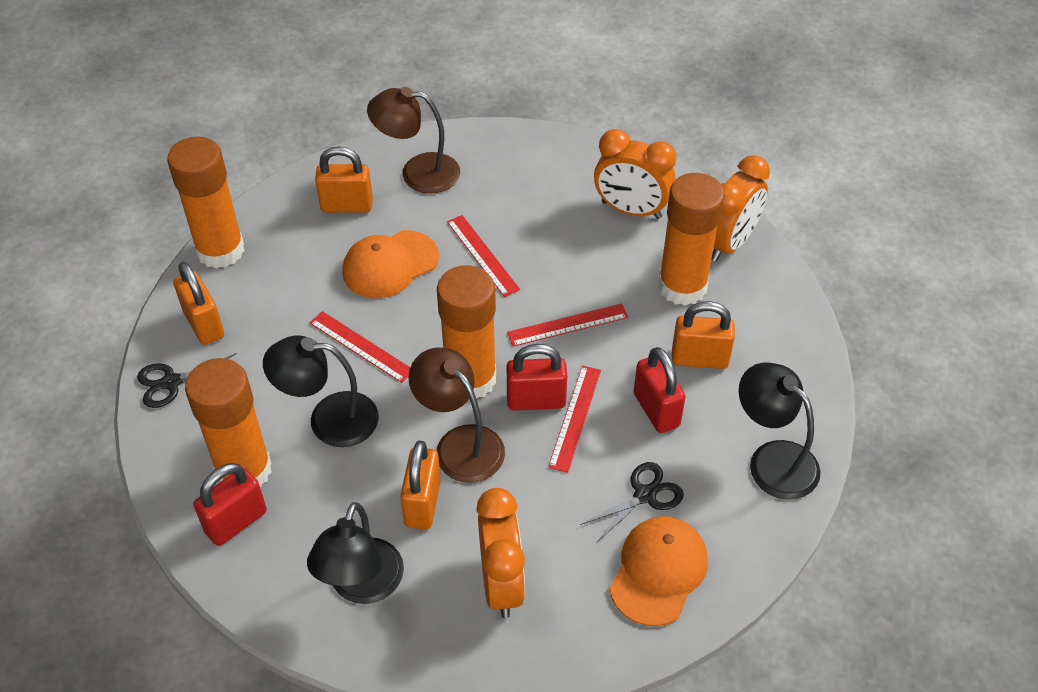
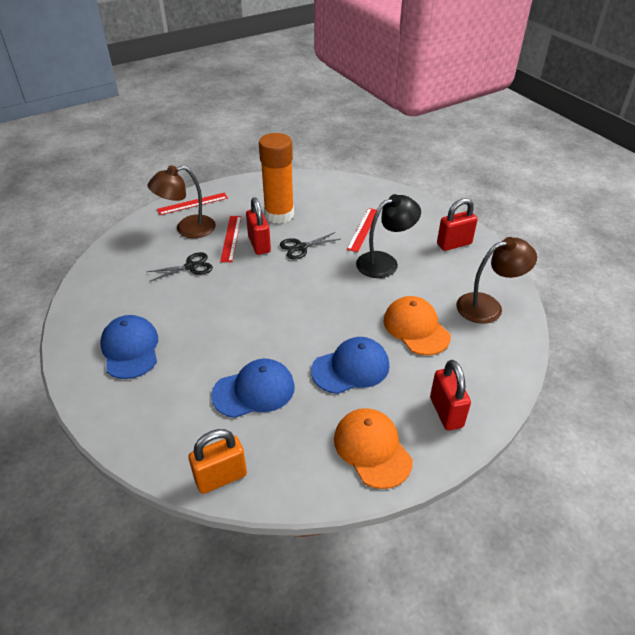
black lamp: [263,335,379,447] [307,502,404,604] [739,363,821,500] = 3 -> [356,194,421,278] = 1
blue cap: none = 0 -> [100,315,158,379] [211,359,295,418] [311,337,389,394] = 3
orange clock: [476,488,525,618] [594,129,676,219] [711,155,770,262] = 3 -> none = 0
orange glue stick: [167,137,244,269] [185,358,272,488] [437,265,496,399] [658,173,725,306] = 4 -> [259,133,294,224] = 1
orange padlock: [173,262,224,345] [315,146,373,213] [400,441,441,529] [672,301,735,369] = 4 -> [189,429,247,494] = 1
red ruler: [310,311,410,383] [447,215,520,297] [507,304,629,347] [548,366,601,473] = 4 -> [157,193,228,215] [220,216,241,262] [347,208,377,252] = 3

